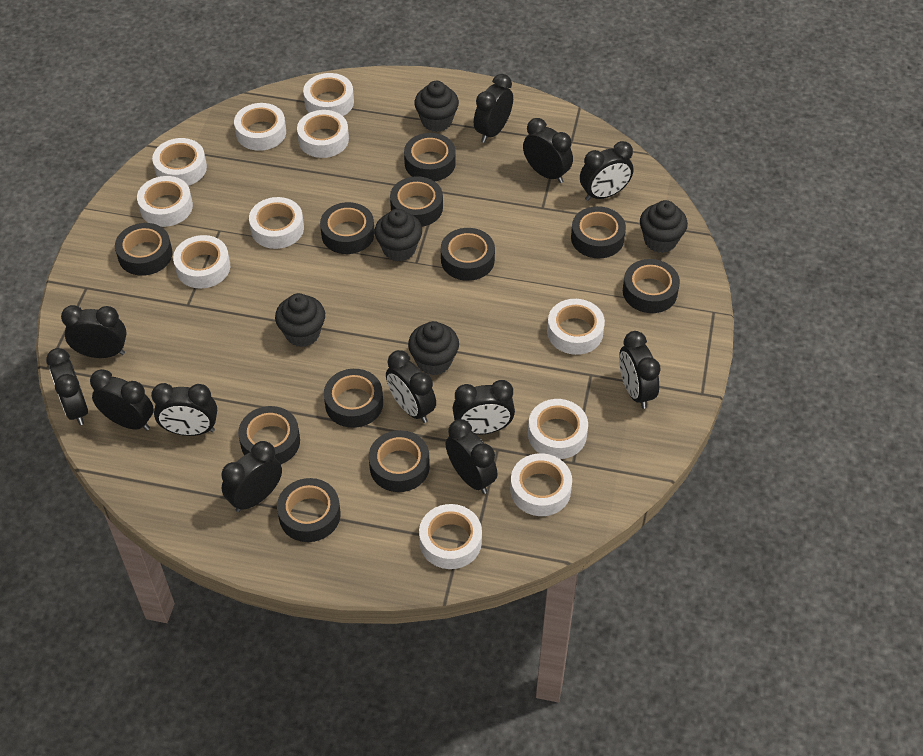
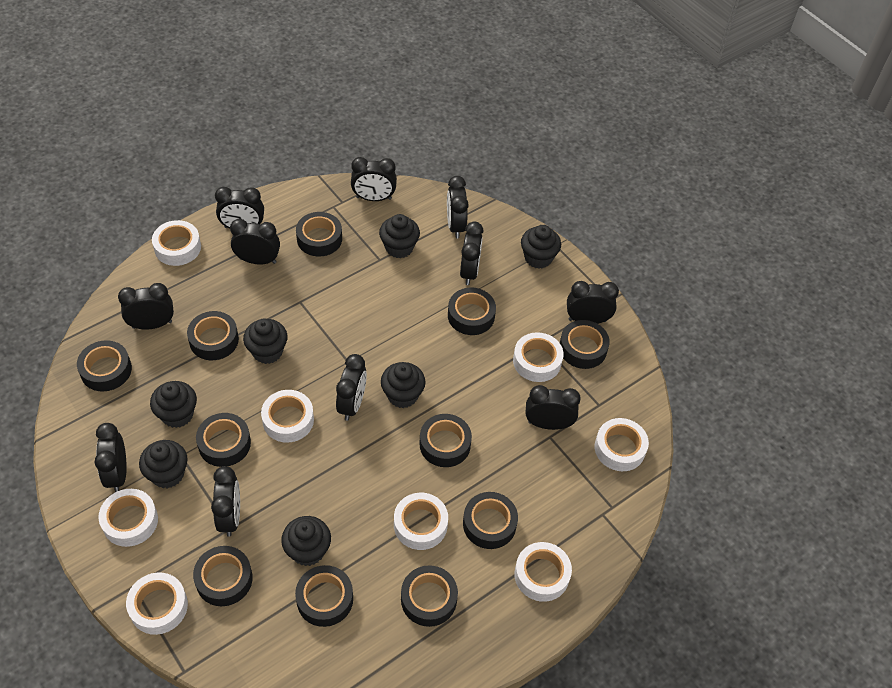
black clock: [46,348,88,425] [61,305,127,358] [90,369,154,431] [151,383,217,436] [221,441,282,512] [386,350,436,423] [446,419,498,494] [452,380,515,435] [474,74,513,143] [523,118,573,183] [580,141,633,201] [619,331,661,409] = 12 -> [95,423,127,492] [118,283,174,330] [211,466,240,537] [215,187,264,228] [230,219,280,265] [336,354,367,421] [351,157,397,201] [447,176,469,239] [460,222,484,285] [526,385,581,430] [567,281,619,324] = 11
black cupcake: [275,293,325,347] [374,209,422,261] [408,321,459,375] [414,81,459,132] [640,200,688,253] = 5 -> [139,440,188,488] [150,381,197,428] [243,319,288,364] [281,516,331,566] [379,214,420,258] [381,362,426,408] [521,225,561,269] = 7
white tape: [137,176,193,227] [152,138,207,186] [173,235,230,288] [234,103,286,151] [249,197,304,249] [297,110,349,158] [303,73,354,116] [419,504,482,569] [510,453,572,516] [528,399,588,459] [547,299,605,355] = 11 -> [98,489,158,547] [126,572,188,635] [152,220,201,266] [261,390,314,443] [394,493,448,550] [513,332,563,382] [514,542,572,602] [595,418,649,471] = 8

